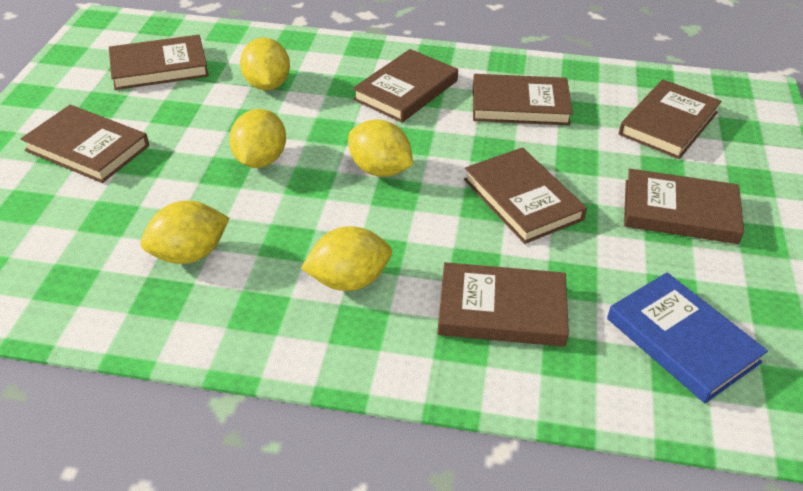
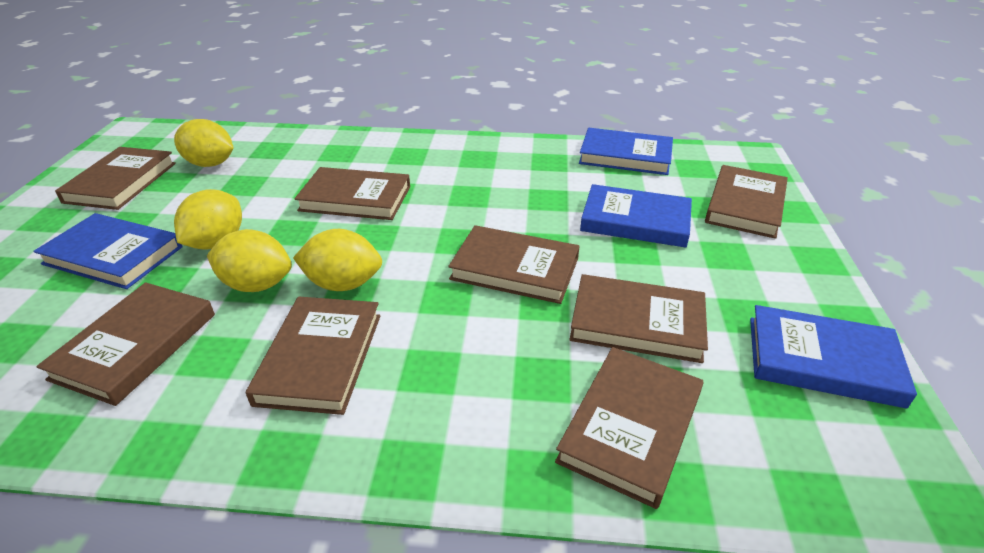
blue book: [607,272,768,403] = 1 -> [33,213,183,289] [579,128,673,175] [580,184,692,248] [750,305,917,408] = 4
yellow lemon: [141,201,229,264] [229,109,286,168] [240,38,290,90] [301,226,392,291] [348,119,413,177] = 5 -> [174,119,234,167] [174,189,242,250] [207,229,292,292] [293,229,382,291] = 4

